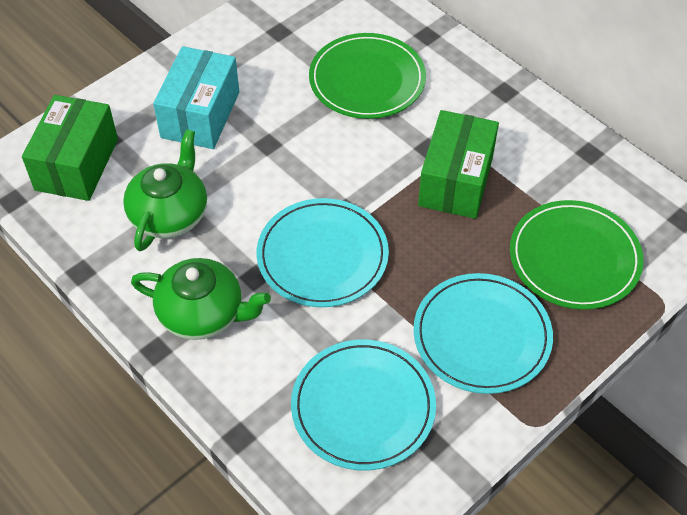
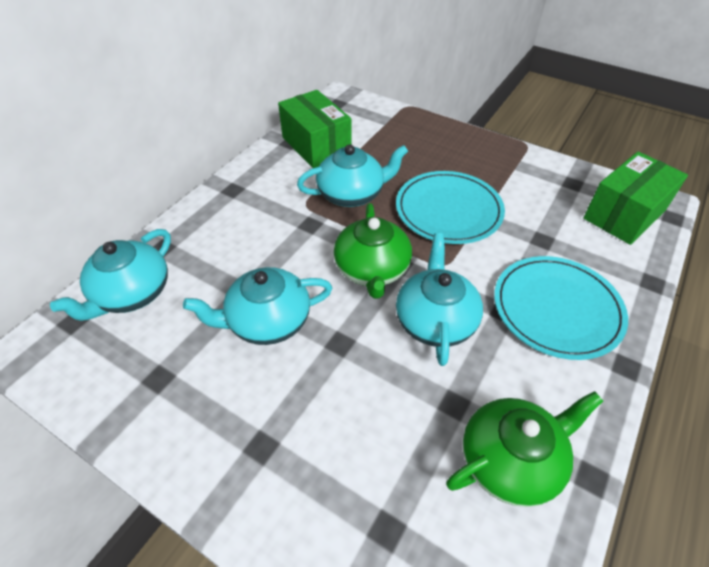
green plate: [309,33,426,119] [510,200,643,310] = 2 -> none = 0
turquoise box: [153,46,239,149] = 1 -> none = 0
turquoise plate: [257,198,389,307] [291,340,436,471] [413,273,553,394] = 3 -> [396,171,505,244] [494,256,628,360] = 2
turquoise teapot: none = 0 -> [50,229,171,321] [183,267,332,345] [297,144,408,207] [396,233,483,366] = 4

